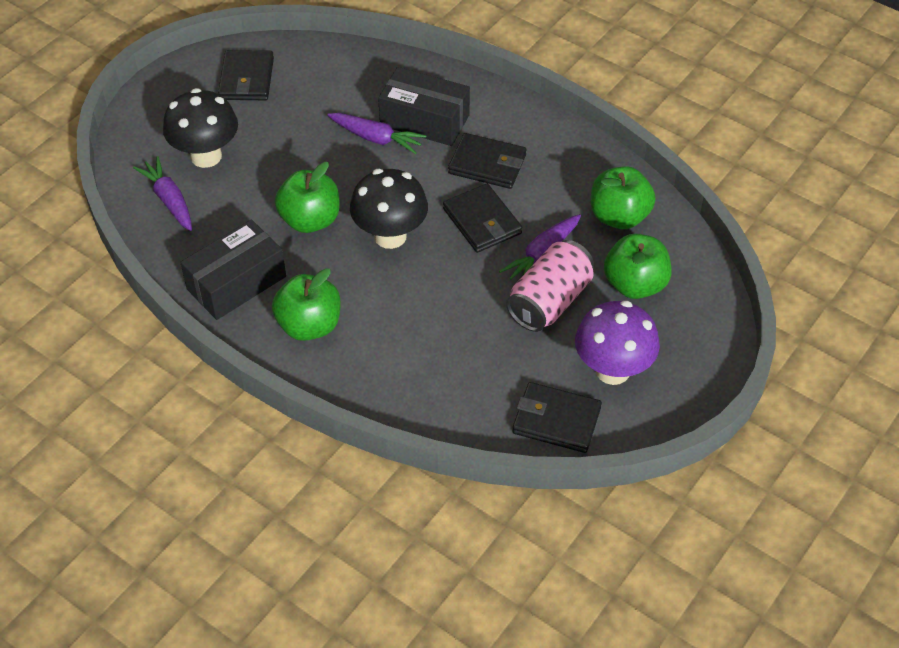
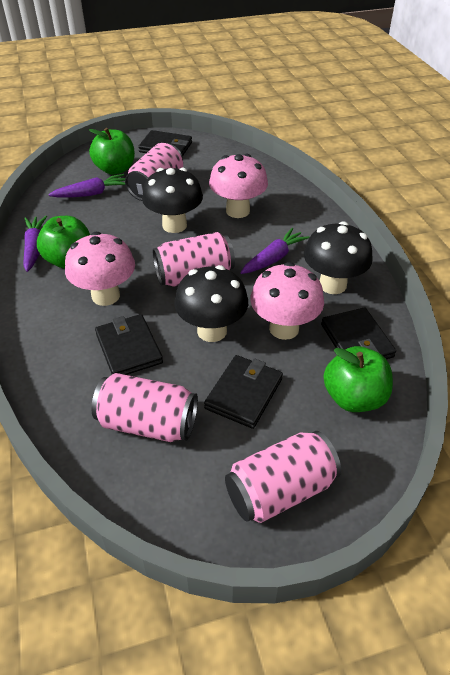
black box: [180,219,286,320] [378,67,470,146] = 2 -> none = 0
black mushroom: [163,88,238,168] [350,169,428,249] = 2 -> [142,168,203,233] [174,265,248,342] [304,221,373,294] = 3
green apple: [272,268,341,341] [275,162,339,233] [591,166,656,229] [604,234,671,299] = 4 -> [37,216,90,269] [89,128,135,175] [323,346,393,412] = 3
pink can: [506,240,594,332] = 1 -> [91,373,198,442] [125,143,183,201] [153,232,235,287] [225,431,341,523] = 4
pink mushroom: none = 0 -> [65,232,135,306] [209,154,268,218] [250,262,324,340] = 3
purple mushroom: [575,301,660,385] = 1 -> none = 0

